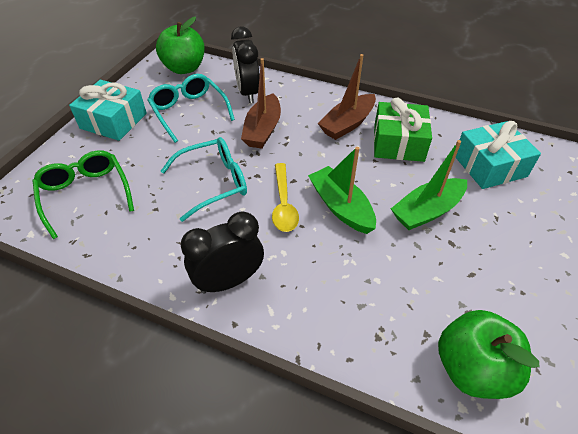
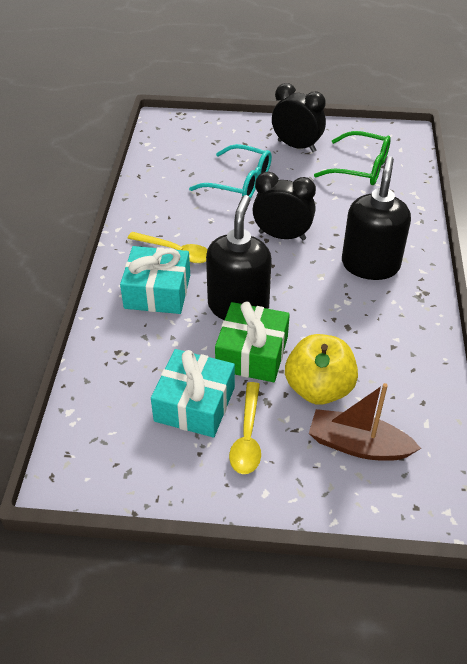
black soap dispenser: none = 0 -> [206,195,272,320] [342,156,411,280] = 2
brown boat: [241,58,281,149] [318,54,376,140] = 2 -> [309,383,421,461] = 1
green apple: [156,17,205,74] [438,310,539,399] = 2 -> none = 0
green boat: [308,147,376,234] [391,140,467,230] = 2 -> none = 0
turquoise glasses: [147,74,235,143] [161,137,247,222] = 2 -> [189,144,272,198] = 1
yellow apple: none = 0 -> [285,334,358,405] = 1
yellow spoon: [272,163,299,232] = 1 -> [128,232,208,263] [229,382,261,474] = 2

